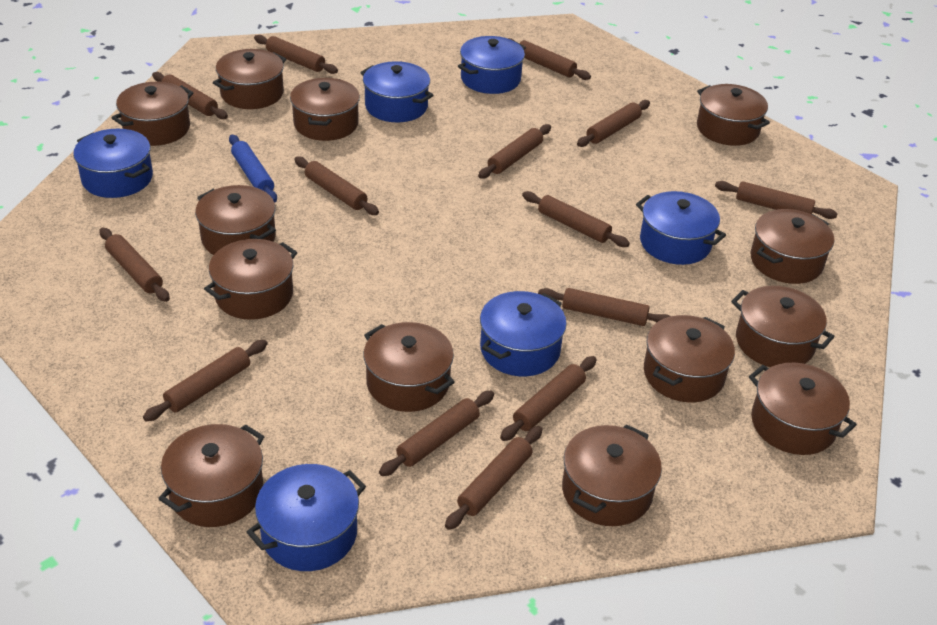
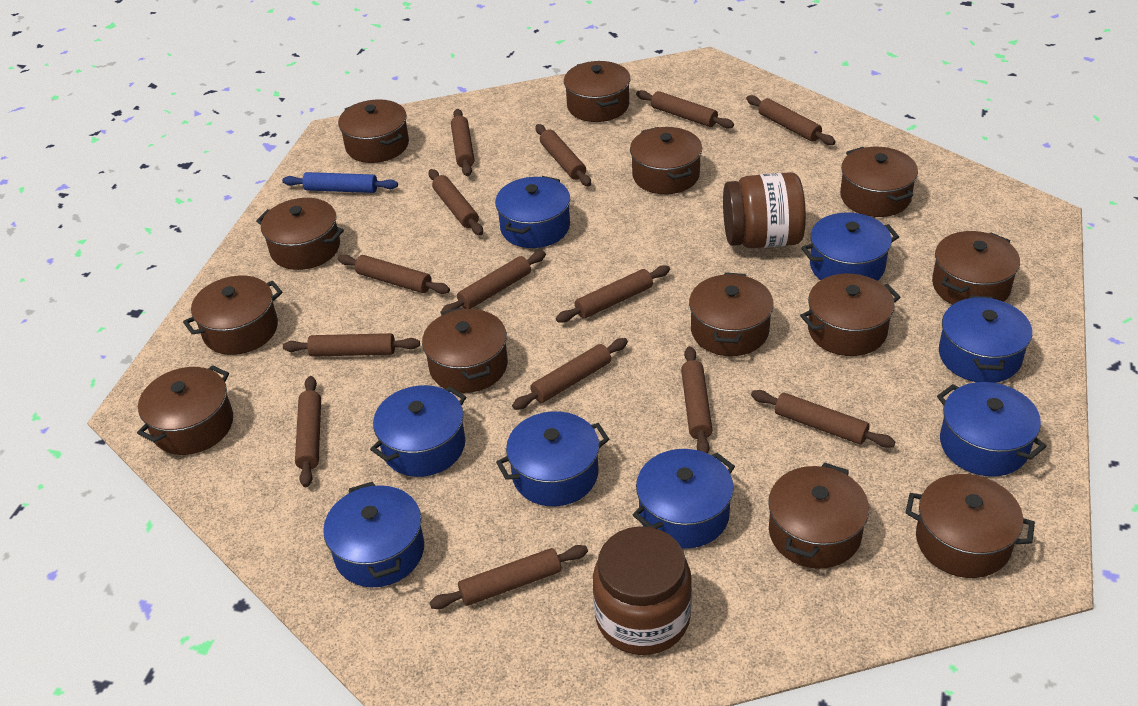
blue pot: [73,129,153,198] [247,464,366,571] [360,61,434,122] [458,36,526,94] [480,291,567,376] [636,191,726,265] = 6 -> [323,482,424,587] [370,385,466,477] [495,176,570,248] [496,411,609,506] [633,449,735,549] [801,212,899,281] [937,382,1047,477] [939,295,1032,383] = 8
brown jar: none = 0 -> [593,526,692,655] [723,172,806,248] = 2

